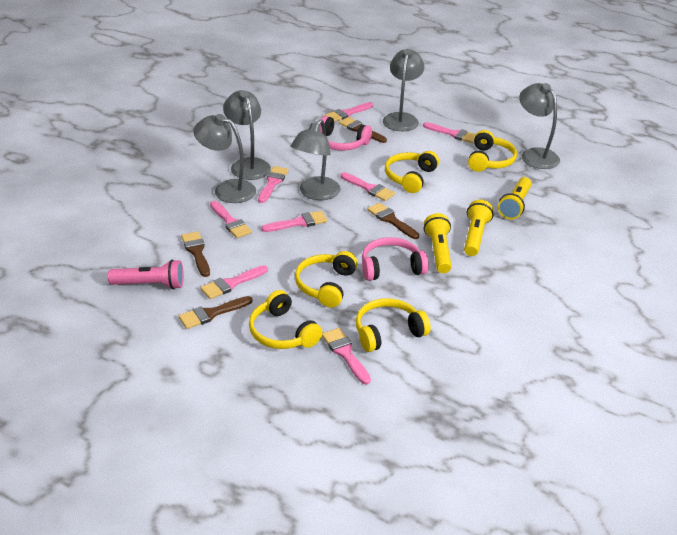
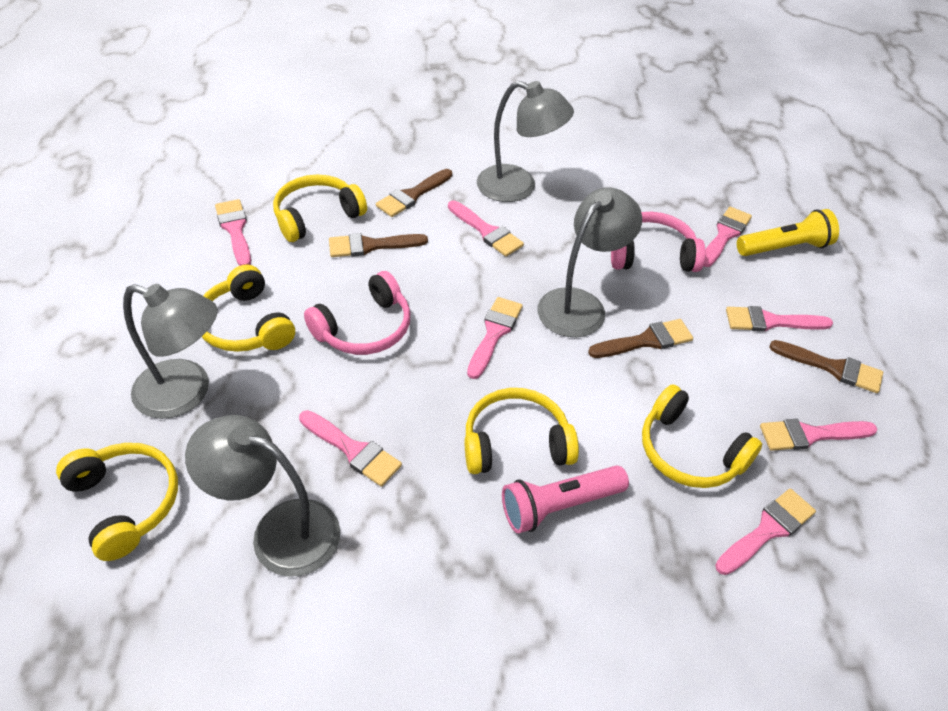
grey lamp: [193,114,256,203] [223,90,271,180] [291,119,340,200] [383,49,424,131] [519,83,560,169] = 5 -> [123,284,218,419] [185,415,340,577] [477,81,574,202] [538,187,642,337] = 4
yellow flashlight: [424,213,452,273] [464,200,493,256] [498,177,532,219] = 3 -> [737,209,839,256] = 1

